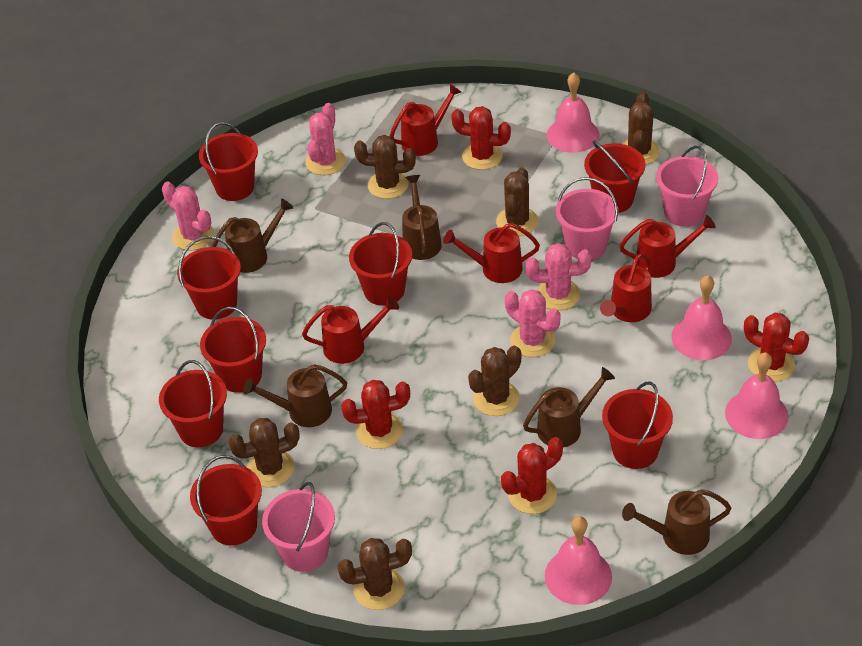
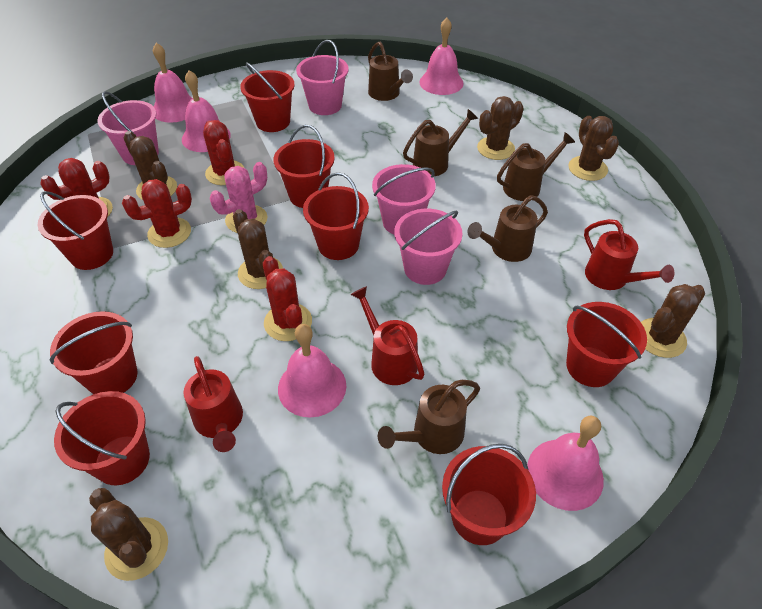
pink bell: [545,516,612,605] [547,73,600,153] [672,275,732,360] [725,352,788,439] = 4 -> [153,43,193,123] [182,70,231,152] [278,324,346,418] [419,18,464,95] [527,416,604,511] = 5
pink bucket: [262,482,335,572] [556,177,618,260] [656,146,718,227] = 3 -> [97,91,159,165] [296,40,349,115] [372,164,436,234] [394,209,463,285] = 4
pink cactus: [162,182,214,250] [306,103,346,175] [505,289,561,357] [526,243,591,310] = 4 -> [210,162,268,233] = 1
red watering can: [302,296,399,364] [390,84,461,156] [443,223,540,283] [600,254,652,322] [619,215,716,278] = 5 -> [184,356,243,452] [350,286,424,385] [584,219,675,290] = 3

